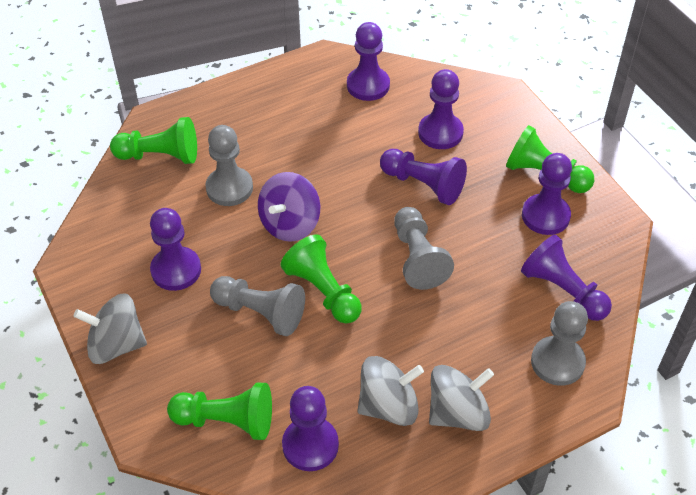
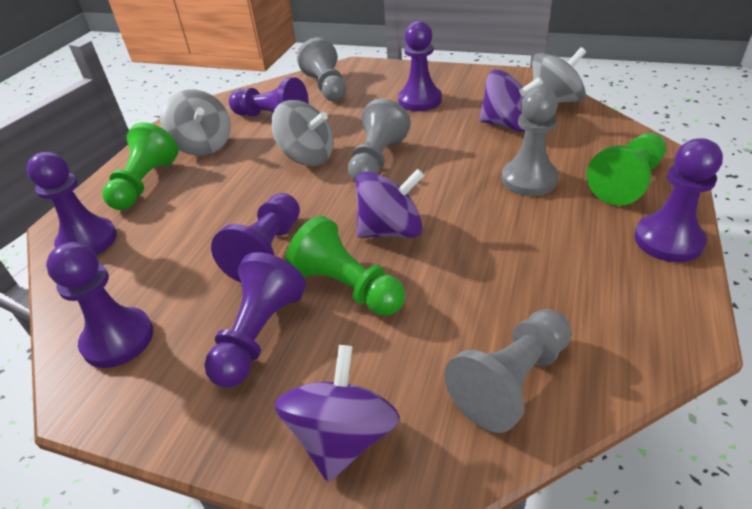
green pawn: [110,117,197,164] [167,383,272,440] [281,234,362,324] [506,125,594,193] = 4 -> [102,122,178,210] [285,216,405,316] [587,133,666,206] = 3
purple spinning top: [258,172,320,242] = 1 -> [274,345,400,482] [356,169,425,238] [479,70,543,132] = 3

